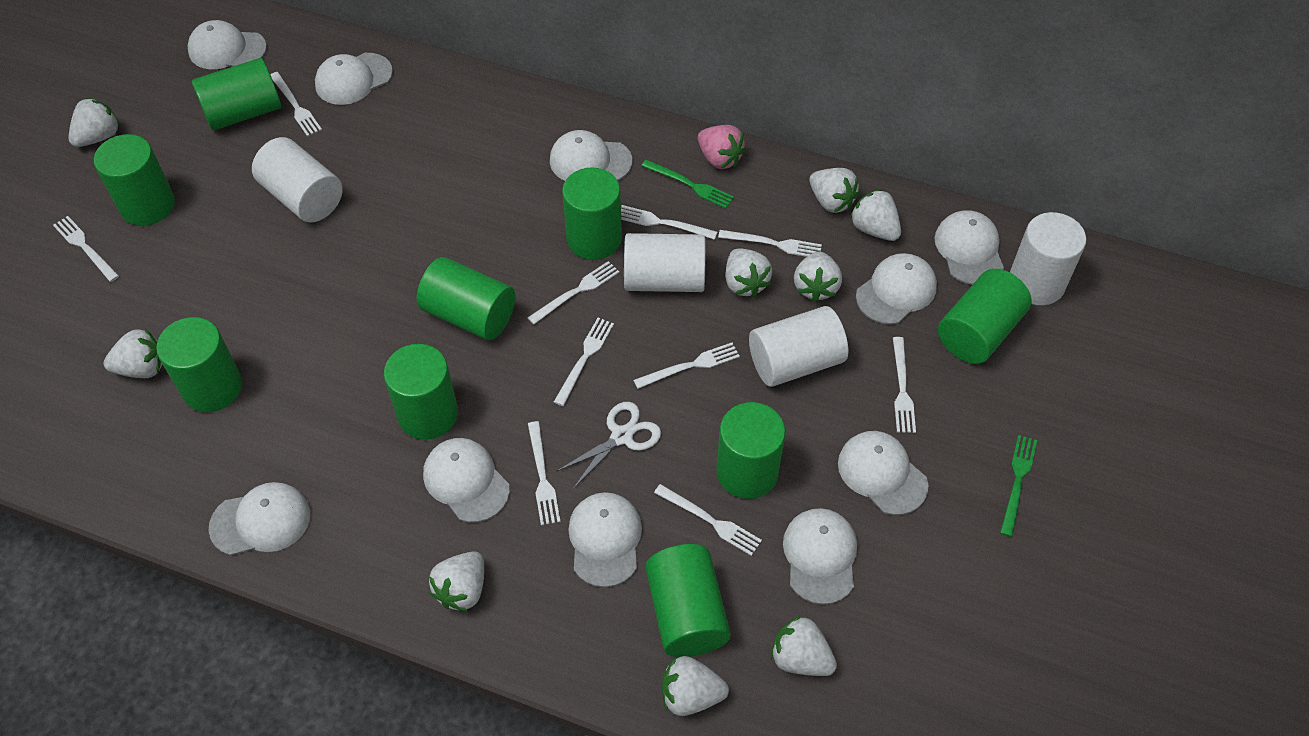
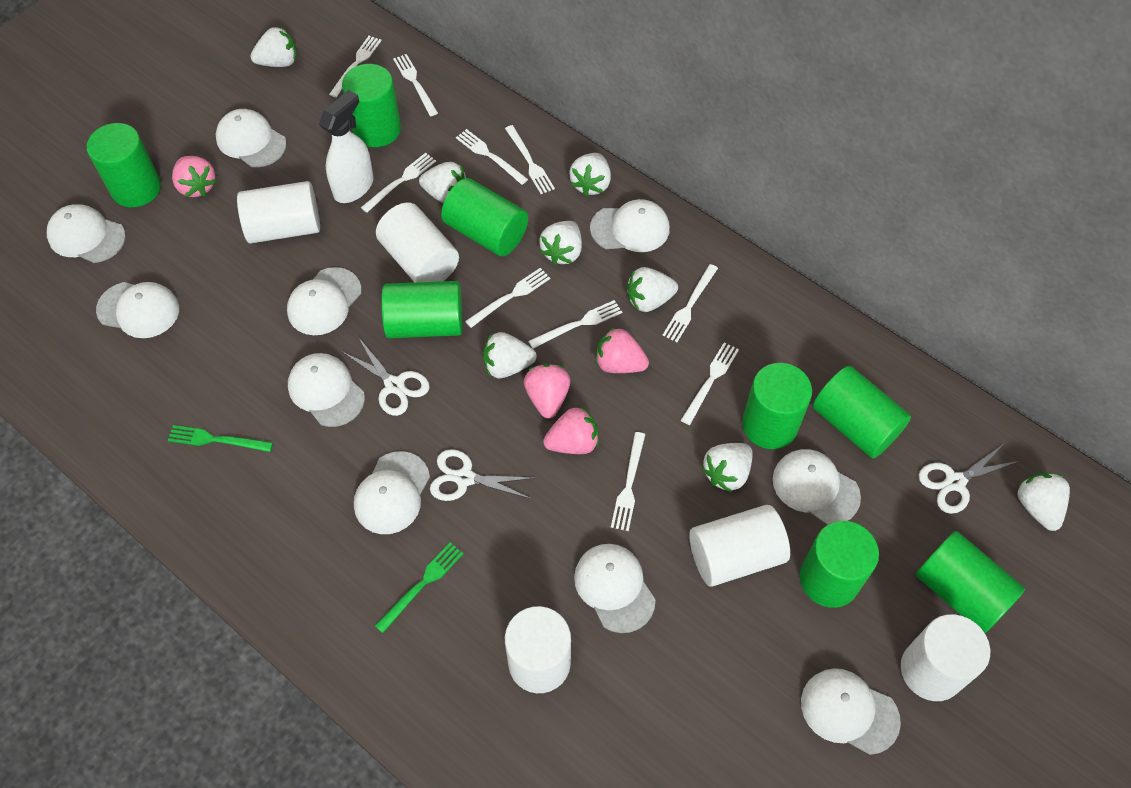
green cylinder: [94,134,175,226] [156,317,242,412] [192,58,281,130] [384,344,458,440] [417,257,515,340] [562,167,622,260] [646,544,731,657] [716,402,786,499] [938,269,1032,364] = 9 -> [87,123,161,207] [342,64,401,147] [381,281,463,338] [441,178,528,256] [742,363,812,449] [800,521,879,608] [813,366,911,458] [916,531,1025,633] = 8
pink strawberry: [698,125,746,169] = 1 -> [172,156,216,197] [524,364,571,419] [543,407,599,454] [596,327,649,373] = 4
white cylinder: [252,137,343,223] [624,233,706,292] [749,306,848,387] [1010,212,1086,305] = 4 -> [237,181,320,244] [376,203,459,283] [505,606,571,693] [689,505,790,587] [901,614,990,701] = 5
white scissors: [556,402,661,489] = 1 -> [341,337,430,416] [430,449,534,501] [919,443,1020,514] = 3
white spray bottle: none = 0 -> [319,90,374,203] = 1
white strawberry: [68,98,120,147] [104,329,162,378] [429,551,484,611] [661,656,729,716] [725,248,772,298] [771,616,837,676] [794,251,842,302] [809,168,859,213] [850,189,901,241] = 9 -> [250,26,297,67] [419,162,467,204] [483,332,537,378] [539,221,582,265] [569,153,611,196] [627,267,678,312] [701,443,753,493] [1017,473,1070,531] = 8

